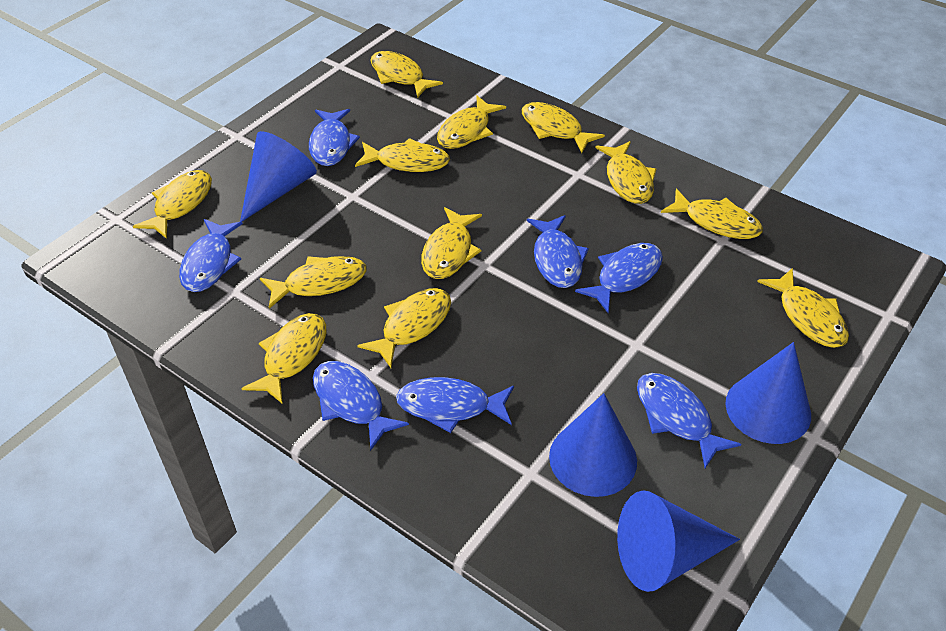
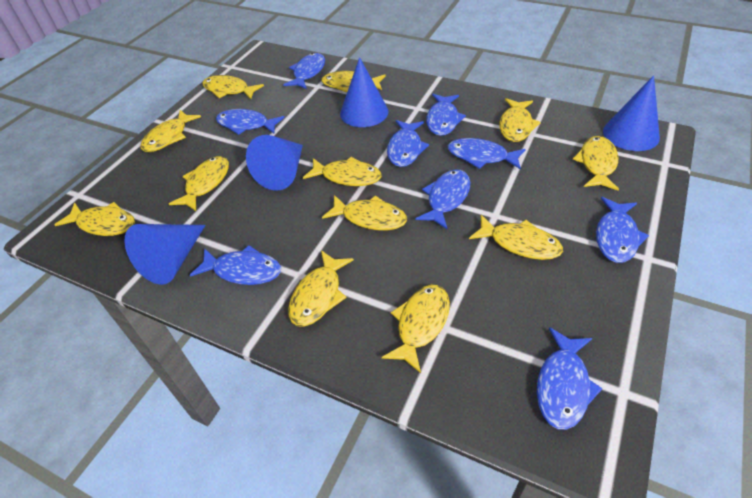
blue fish: [179,219,243,292] [309,109,360,166] [313,361,409,450] [396,377,514,433] [527,215,589,288] [575,243,663,313] [637,373,741,468] = 7 -> [190,245,281,285] [216,109,285,135] [283,53,325,89] [387,120,429,167] [415,169,471,229] [426,94,466,136] [448,138,526,170] [537,327,603,430] [596,197,649,263] = 9

